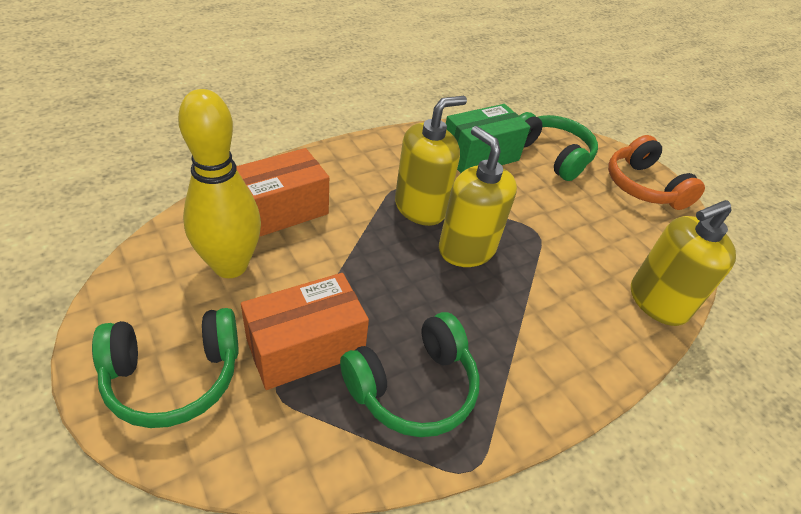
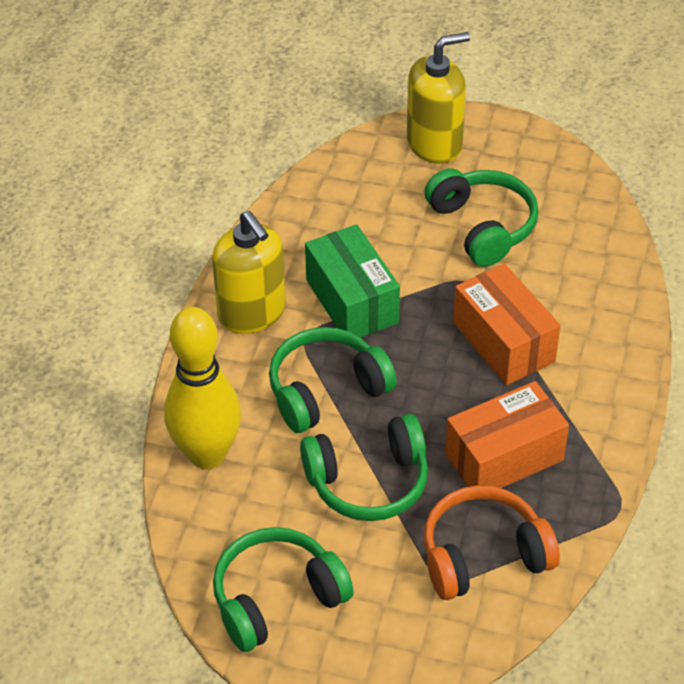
green headphones: [92,308,239,428] [340,312,480,437] [519,112,598,181] = 3 -> [213,527,354,652] [269,327,397,433] [300,414,428,521] [424,168,539,267] = 4
yellow soap dispenser: [395,96,467,226] [439,126,517,267] [631,200,736,326] = 3 -> [212,211,286,334] [407,32,470,164] = 2

